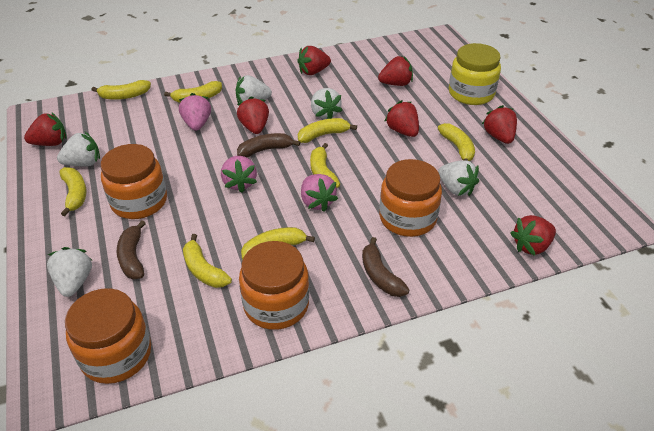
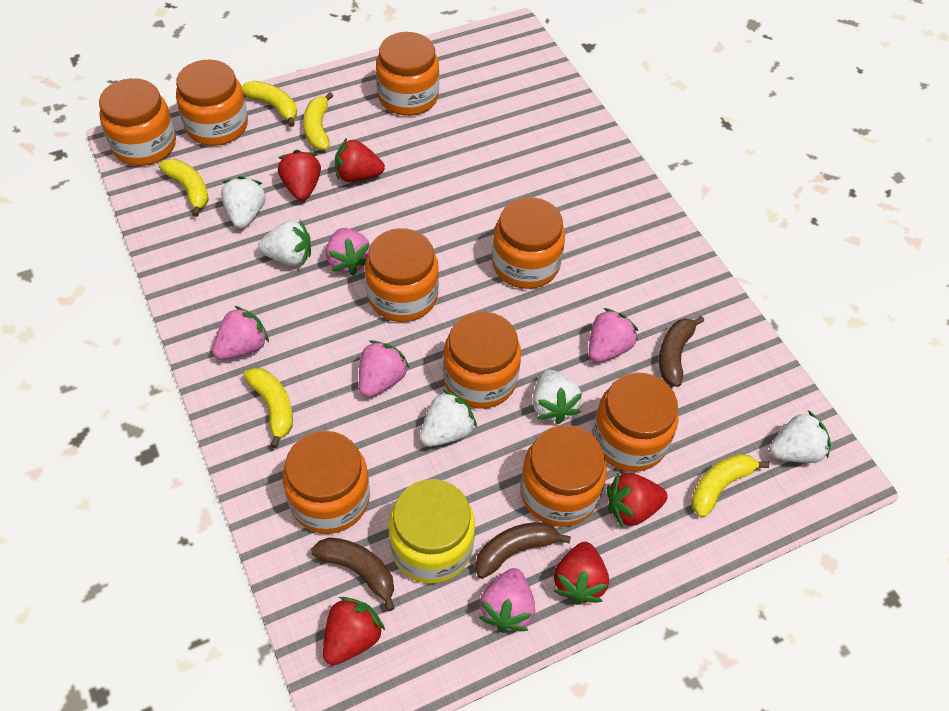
orange jar: [65,288,151,384] [101,144,167,219] [239,241,309,330] [379,159,442,237] = 4 -> [99,78,176,166] [176,60,248,146] [283,431,370,534] [365,228,439,322] [376,32,439,116] [443,311,521,409] [492,197,565,289] [520,425,607,527] [592,373,679,472] = 9
pink strawberry: [179,93,211,131] [221,156,257,193] [301,174,338,212] = 3 -> [213,306,269,360] [326,228,370,276] [359,340,409,397] [479,568,535,633] [589,308,638,362] = 5
red strawberry: [24,112,67,146] [237,96,269,134] [298,46,331,75] [378,56,413,86] [384,100,419,137] [482,105,517,144] [510,215,556,256] = 7 -> [278,150,321,201] [323,597,385,665] [335,138,385,182] [554,542,609,605] [607,473,668,528] = 5
yellow banana: [59,167,87,216] [91,80,151,100] [164,81,222,103] [183,234,232,288] [241,227,315,260] [298,118,357,143] [310,143,340,188] [438,123,475,161] = 8 -> [158,159,209,217] [241,81,297,127] [244,368,293,448] [303,92,333,150] [691,454,769,518] = 5

